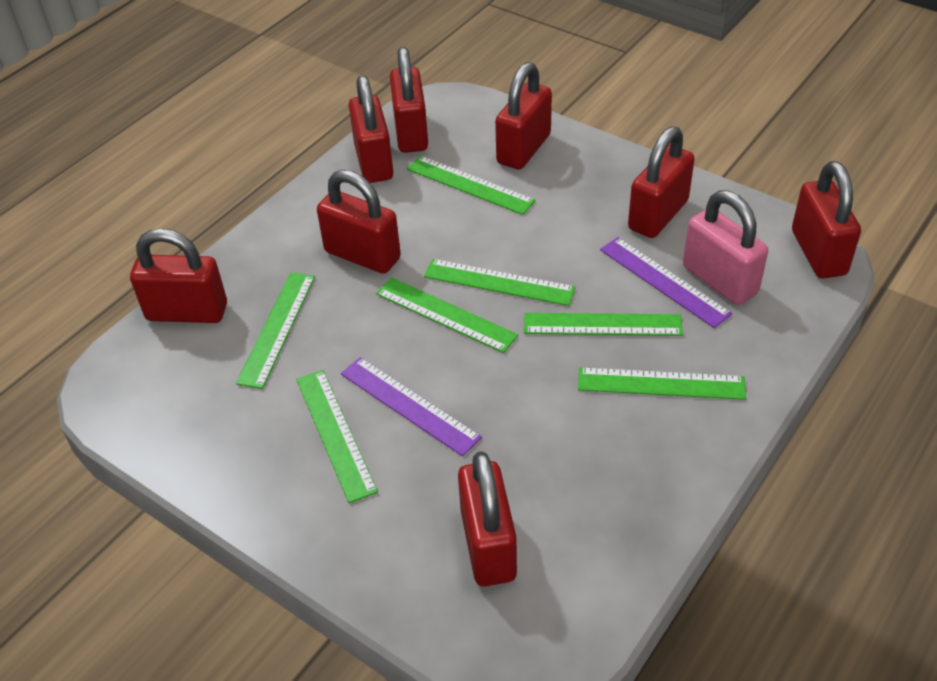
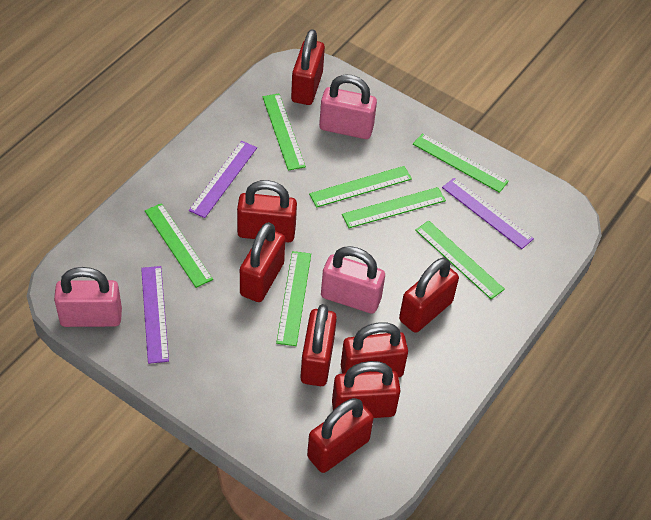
pink padlock: [683,190,768,305] = 1 -> [54,267,122,327] [319,74,377,139] [321,246,385,314] = 3
purple ruler: [341,357,482,456] [600,237,732,328] = 2 -> [141,266,169,364] [189,141,257,218] [442,178,534,249] = 3

